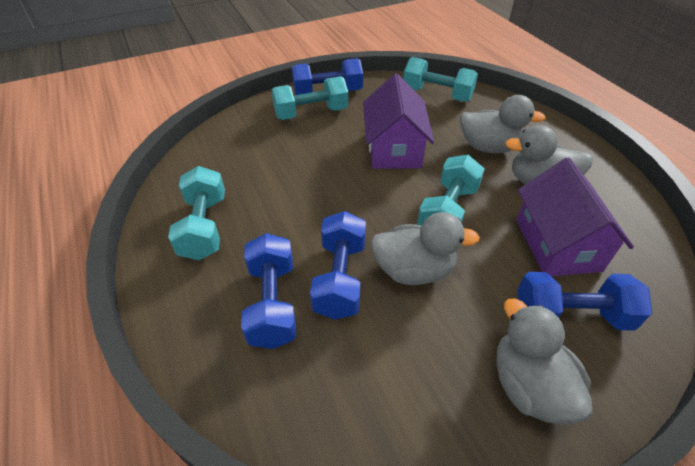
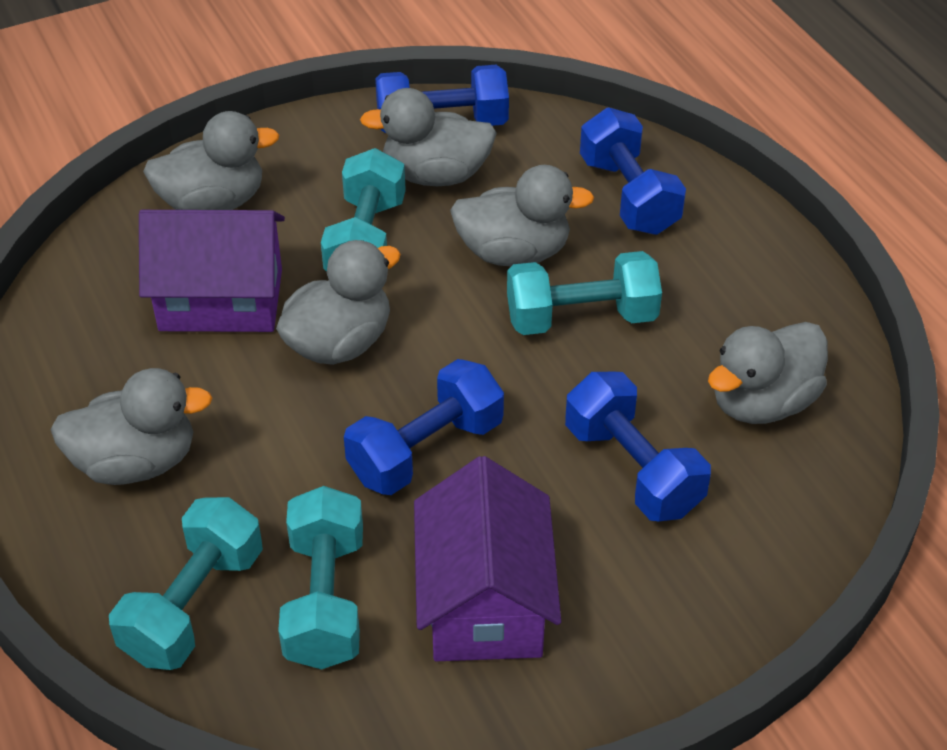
grey duck: [370,212,480,285] [460,95,546,153] [496,299,592,425] [505,125,593,184] = 4 -> [50,368,212,485] [143,111,279,210] [276,240,401,365] [360,88,497,186] [450,165,594,266] [708,322,828,424] = 6

